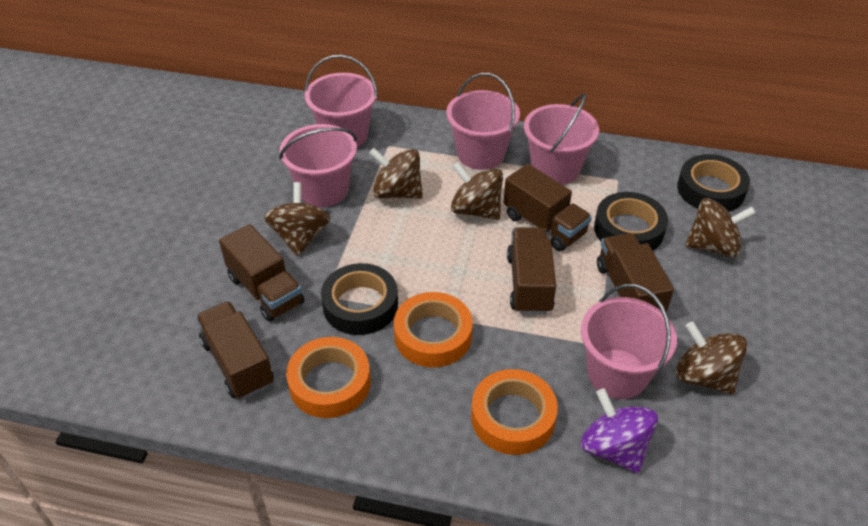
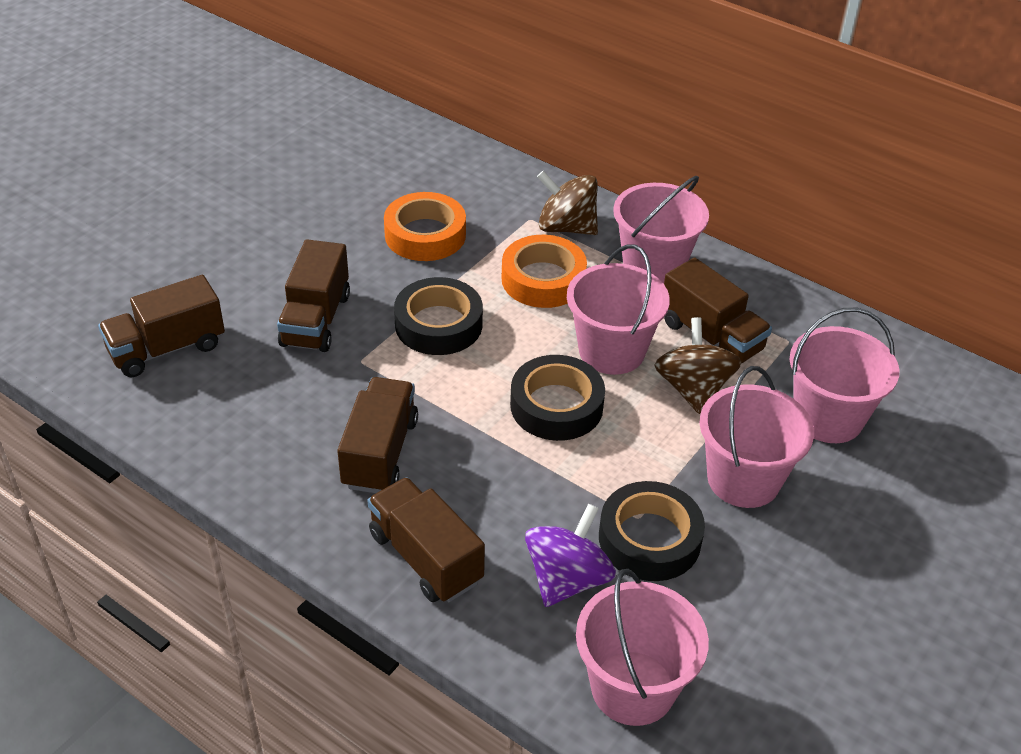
brown spinning top: [264,182,331,256] [369,148,423,199] [451,162,503,220] [676,321,747,395] [685,198,756,258] = 5 -> [537,171,598,235] [654,317,742,414] = 2
orange tape: [286,337,371,418] [394,292,473,367] [471,369,558,455] = 3 -> [384,192,466,261] [502,235,587,308] = 2

